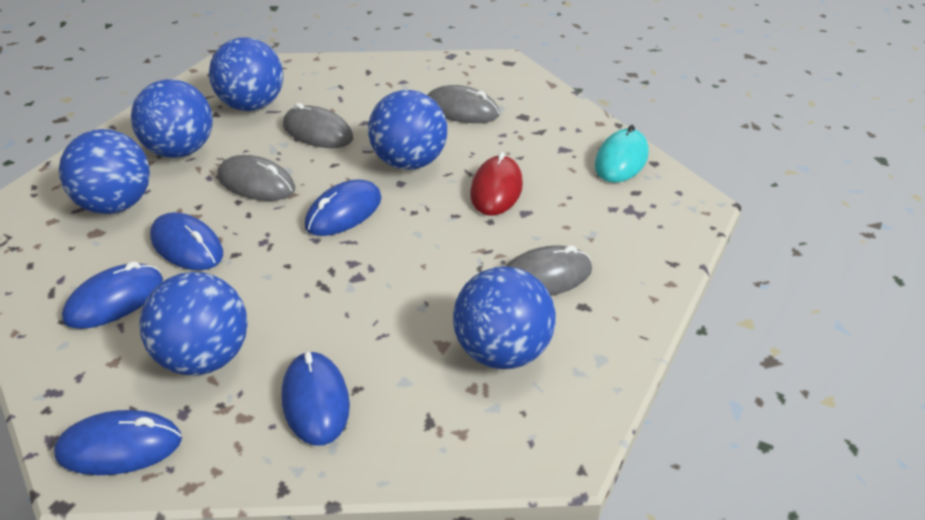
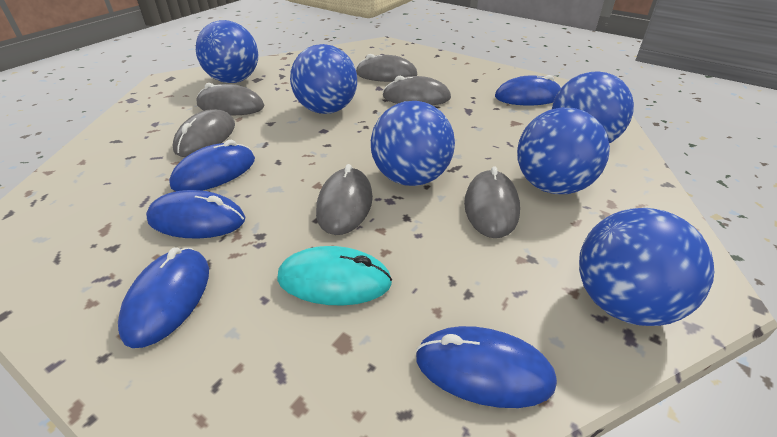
grey mouse: [217,155,295,201] [283,103,353,148] [427,85,500,123] [506,245,592,296] = 4 -> [173,109,235,157] [197,83,264,115] [316,164,373,235] [356,54,418,82] [383,76,451,105] [464,166,520,238] = 6
red mouse: [470,152,523,215] = 1 -> none = 0

